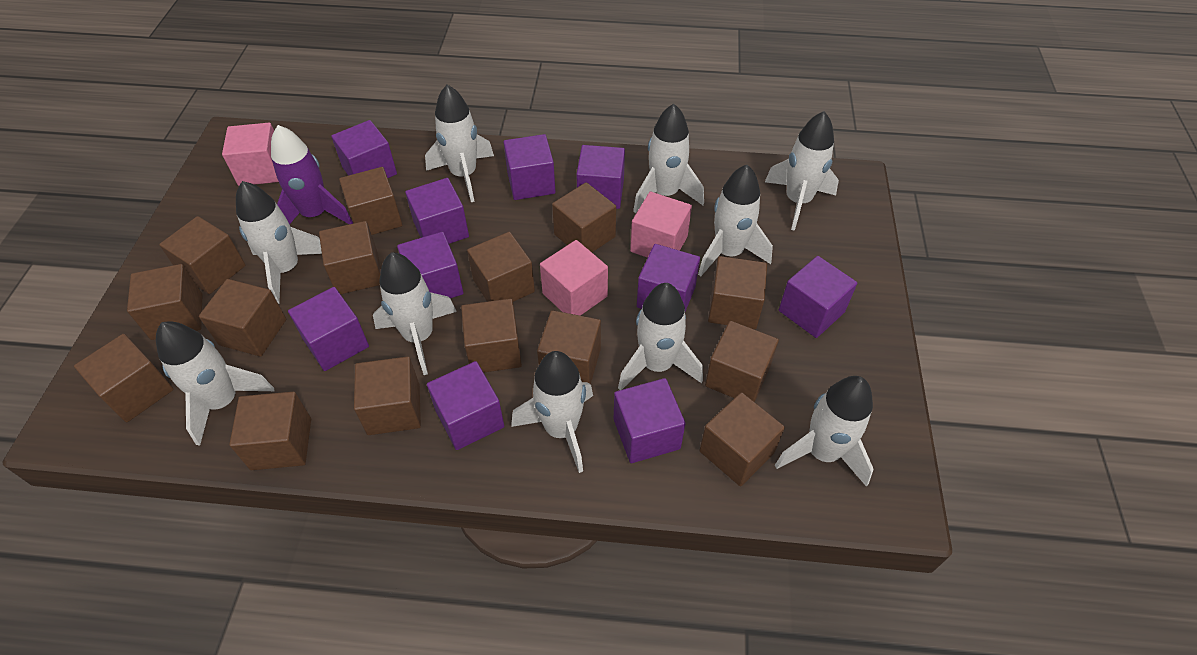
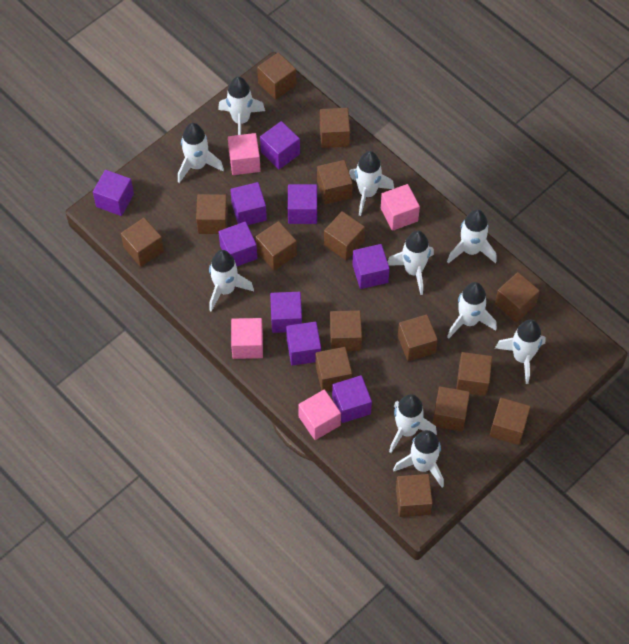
pink cube: [222,123,279,186] [540,240,608,316] [630,192,692,258] = 3 -> [228,133,261,175] [231,318,263,359] [298,389,341,440] [381,184,420,231] = 4
purple cube: [288,287,369,371] [331,120,397,178] [397,232,463,298] [405,178,469,244] [427,361,504,450] [504,134,555,200] [576,145,625,209] [614,378,686,463] [637,244,700,312] [779,256,857,338] = 10 -> [93,170,134,216] [219,222,257,266] [230,182,267,225] [260,121,300,169] [270,292,302,333] [286,322,321,366] [288,184,317,224] [332,375,372,423] [352,244,390,289] = 9
purple rocket: [271,125,353,225] = 1 -> none = 0

